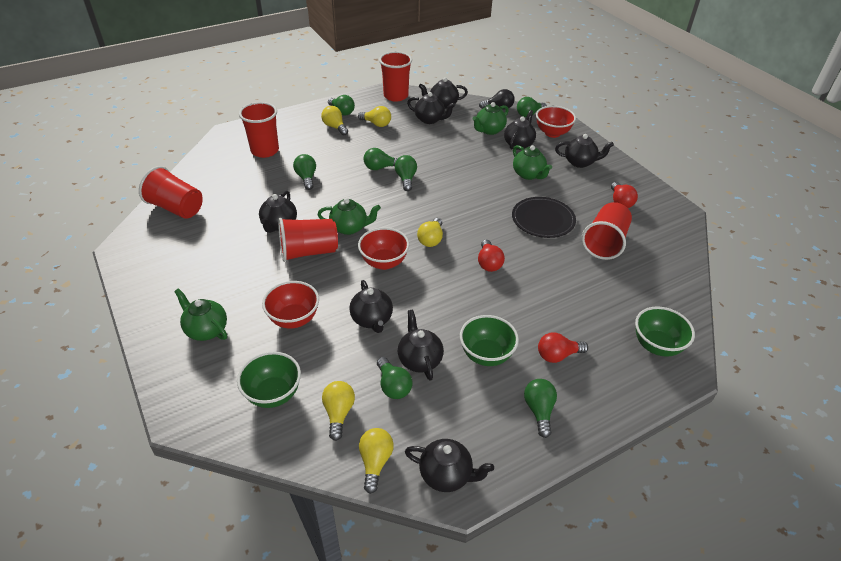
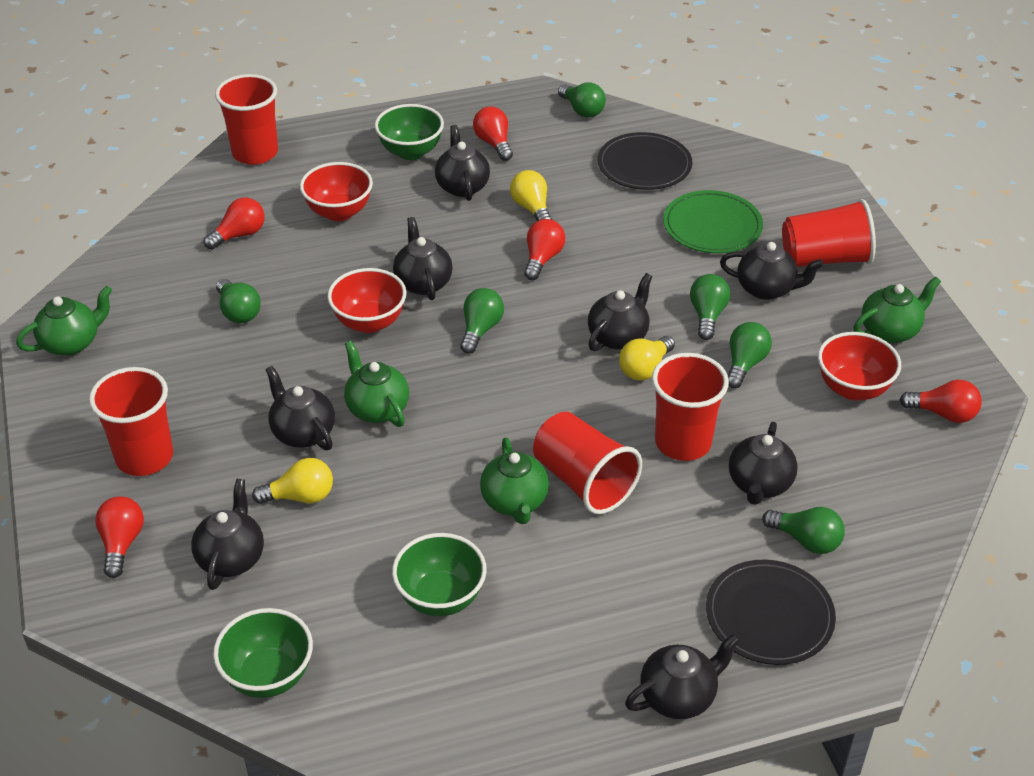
black light bulb: [479,89,515,109] = 1 -> none = 0
black plate: [512,197,576,238] = 1 -> [597,132,692,190] [706,559,836,665] = 2
green light bulb: [293,154,316,190] [328,95,355,116] [363,148,398,170] [377,357,413,399] [395,155,417,191] [517,97,547,117] [524,379,557,438] = 7 -> [216,279,261,323] [460,288,504,354] [558,83,606,118] [690,274,730,340] [728,322,772,388] [762,507,845,554] = 6
green plate: none = 0 -> [663,190,763,253] = 1
red light bulb: [478,240,505,272] [538,332,588,363] [611,182,638,208] = 3 -> [95,496,144,578] [204,197,265,250] [473,106,513,161] [524,219,565,280] [900,380,982,423] = 5
yellow light bulb: [321,106,348,136] [322,381,355,441] [358,106,391,127] [359,428,394,494] [417,218,443,247] = 5 -> [252,458,333,504] [510,170,552,221] [619,336,675,381] = 3

